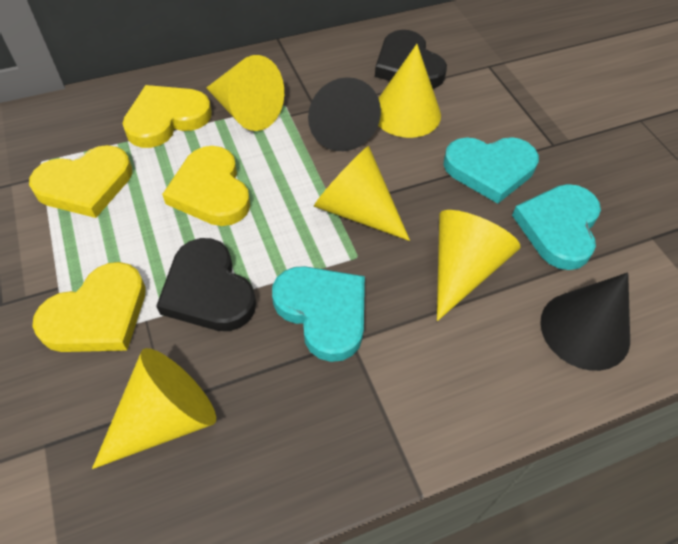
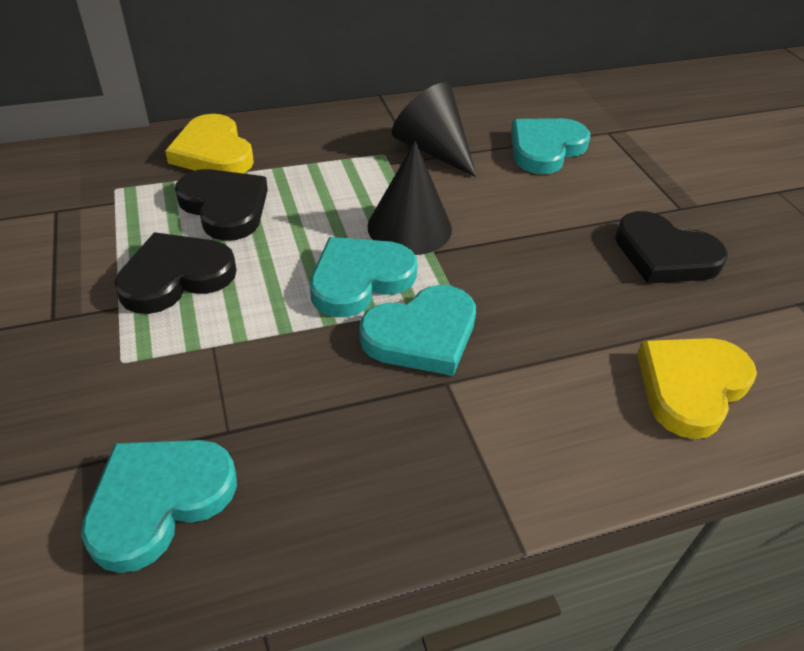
black heart: [156,238,256,331] [375,30,447,89] = 2 -> [114,232,237,314] [175,169,268,241] [615,211,728,284] = 3
turquoise heart: [272,266,365,362] [444,137,539,204] [512,184,601,270] = 3 -> [81,440,237,573] [310,237,418,317] [359,285,476,376] [511,118,590,174] = 4
yellow cone: [92,348,216,469] [206,55,284,131] [314,146,410,241] [378,44,441,138] [437,210,521,321] = 5 -> none = 0
yellow heart: [29,145,132,218] [32,262,145,352] [123,85,212,148] [162,146,250,226] = 4 -> [165,114,254,173] [637,338,757,439] = 2

